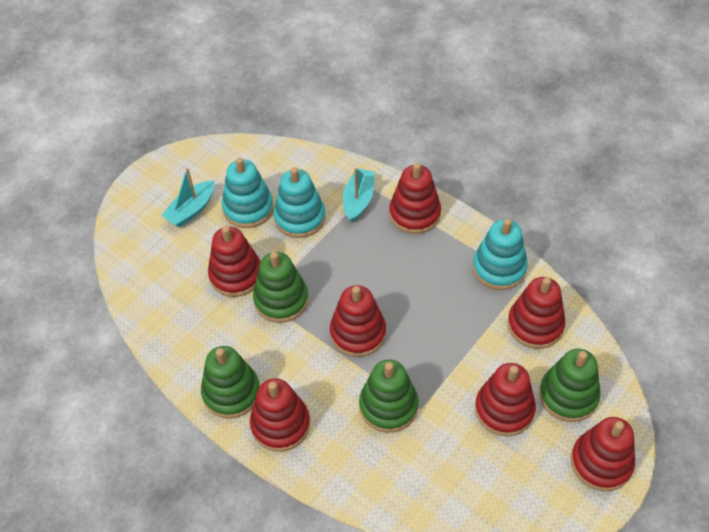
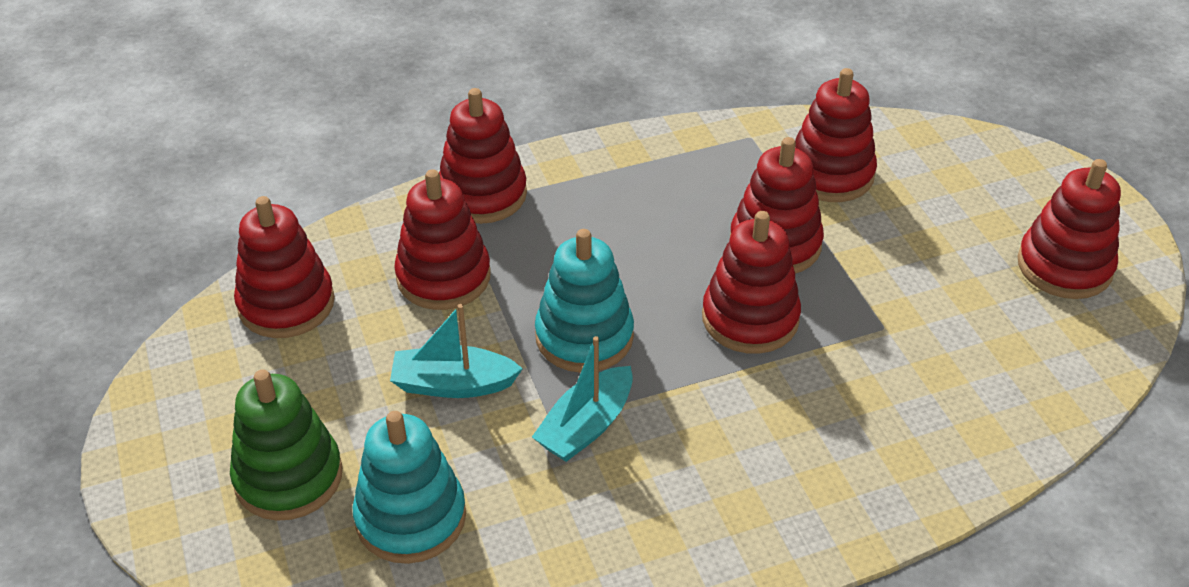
green stacking toy: [201,346,260,419] [253,252,308,323] [359,359,419,433] [539,349,601,422] = 4 -> [230,370,343,521] = 1
turquoise stacking toy: [222,157,274,228] [273,167,326,238] [473,219,528,290] = 3 -> [353,411,466,564] [535,229,634,373] = 2

